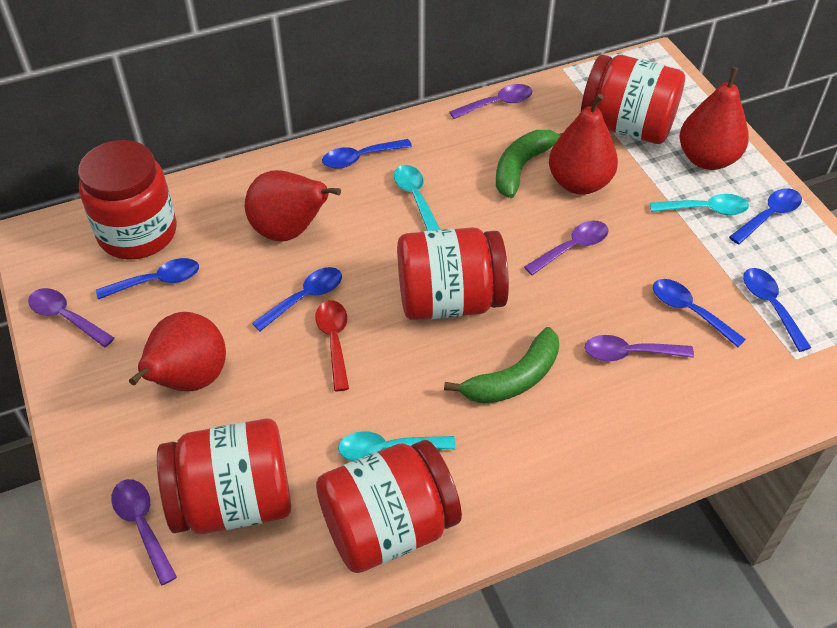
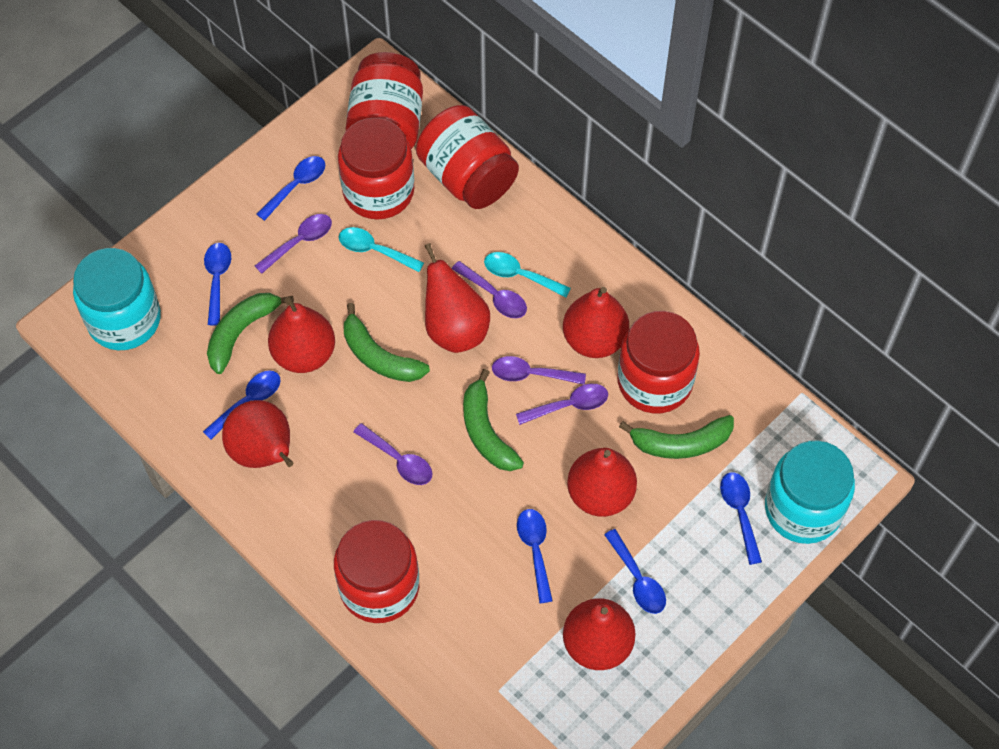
green banana: [444,327,559,404] [496,130,563,198] = 2 -> [207,293,294,374] [344,303,430,382] [463,369,524,471] [619,415,734,459] = 4
red pear: [129,312,226,391] [245,170,341,242] [549,94,618,195] [679,67,749,170] = 4 -> [222,400,294,468] [268,297,335,373] [425,243,490,353] [563,287,629,358] [563,598,635,670] [567,448,637,517] = 6
red spoon: [315,300,349,391] = 1 -> none = 0
turquoise jar: none = 0 -> [73,248,161,350] [765,441,855,544] = 2
turquoise spoon: [338,431,456,461] [394,165,440,231] [650,194,749,215] = 3 -> [339,227,424,272] [484,252,571,297] = 2

